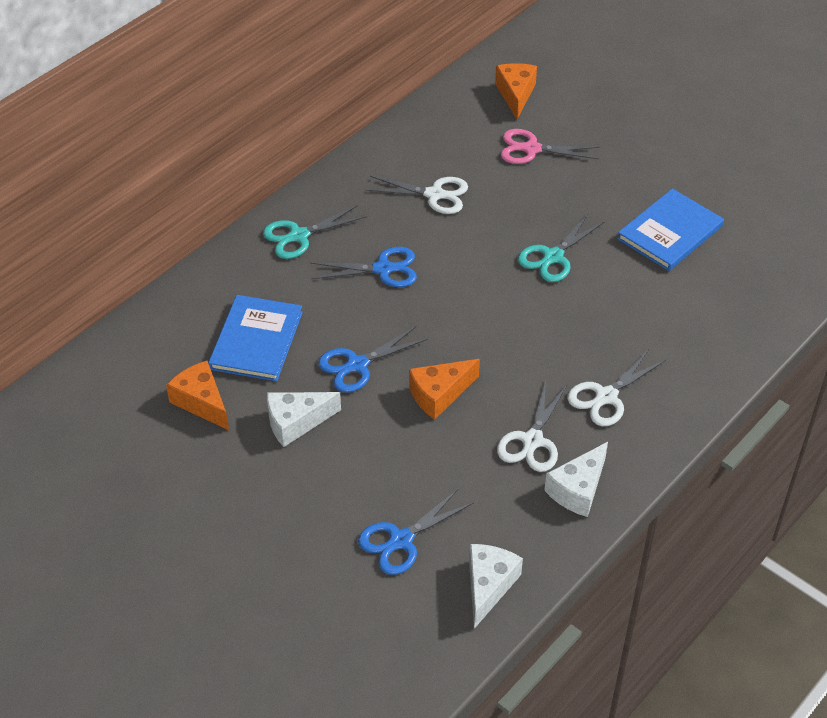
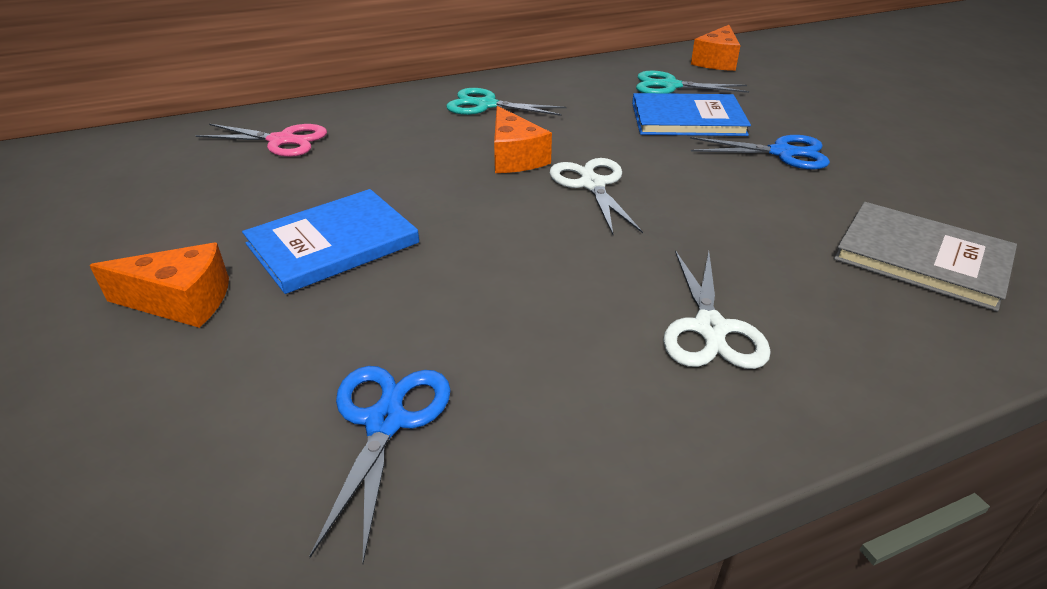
blue scissors: [311,247,417,287] [318,326,428,393] [358,489,473,575] = 3 -> [309,366,451,563] [690,135,830,170] = 2
grey book: none = 0 -> [834,202,1017,312] = 1
white cheese: [267,392,341,447] [469,544,523,629] [544,442,608,517] = 3 -> none = 0
white scissors: [365,176,468,214] [497,380,567,472] [567,349,666,426] = 3 -> [550,158,643,234] [663,250,771,369] = 2

